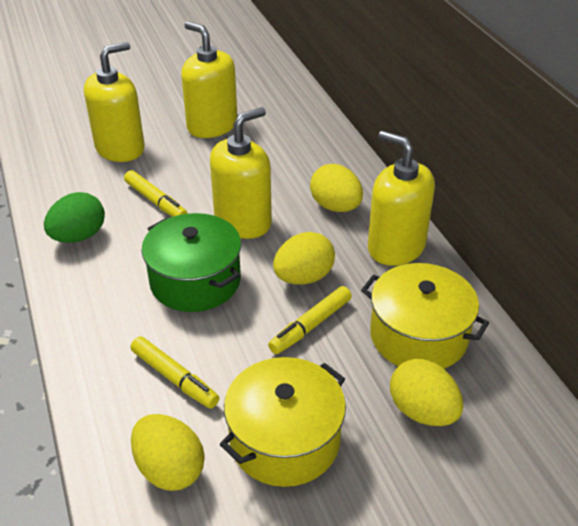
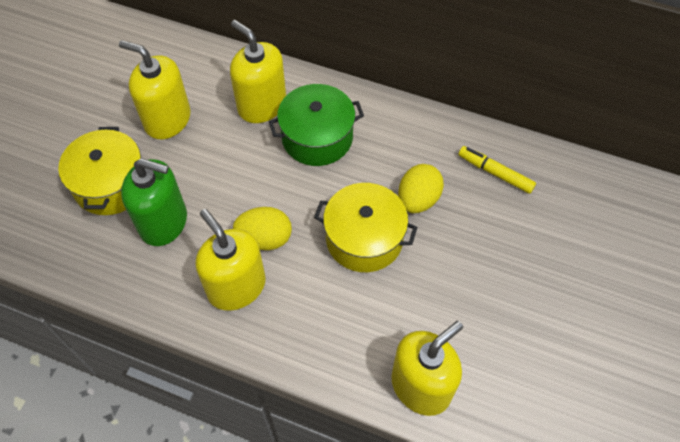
green egg: [44,192,105,243] = 1 -> none = 0
green soap dispenser: none = 0 -> [121,158,187,246] = 1
yellow egg: [131,414,204,491] [273,232,335,285] [310,164,363,212] [390,359,463,426] = 4 -> [233,207,292,250] [398,164,444,213] = 2
yellow marker: [124,170,188,217] [131,336,219,409] [268,286,352,354] = 3 -> [458,146,536,194] = 1

